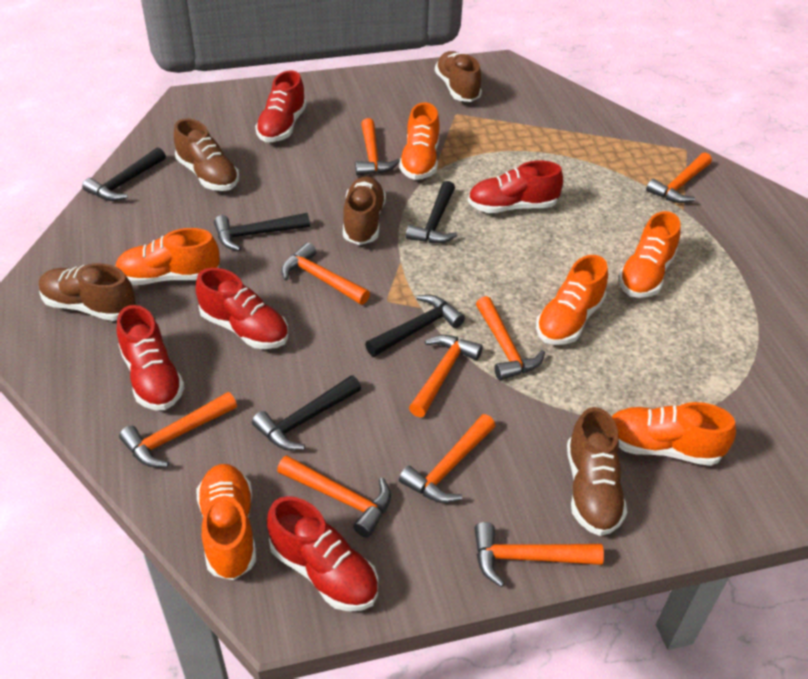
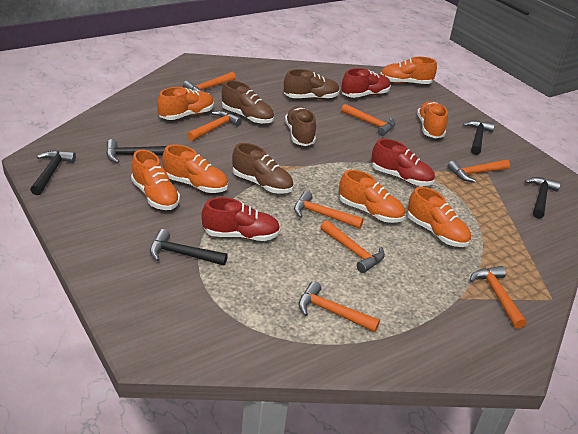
brown shoe: [39,263,136,321] [174,119,239,191] [343,176,386,245] [435,51,482,102] [567,407,627,536] = 5 -> [222,80,274,124] [232,143,294,194] [284,69,340,99] [285,106,316,146] = 4
orange hammer: [119,392,237,467] [277,455,391,538] [281,242,370,305] [355,118,400,175] [399,414,496,503] [409,335,483,417] [474,522,604,587] [476,296,545,381] [646,152,712,203] = 9 -> [183,72,236,94] [187,111,242,141] [294,191,364,229] [298,281,380,332] [320,220,385,273] [341,104,395,136] [448,160,510,183] [469,266,527,329] = 8
orange shoe: [115,228,220,285] [197,464,256,580] [399,102,440,180] [536,255,608,345] [612,402,736,466] [618,211,681,298] = 6 -> [131,150,180,210] [157,87,214,120] [162,145,228,193] [339,170,405,223] [380,57,437,84] [407,187,471,247] [417,101,448,138] = 7
red shoe: [117,305,185,410] [196,268,288,349] [255,71,307,142] [267,496,378,611] [468,161,563,213] = 5 -> [201,197,280,241] [341,68,391,98] [371,139,435,186] = 3

